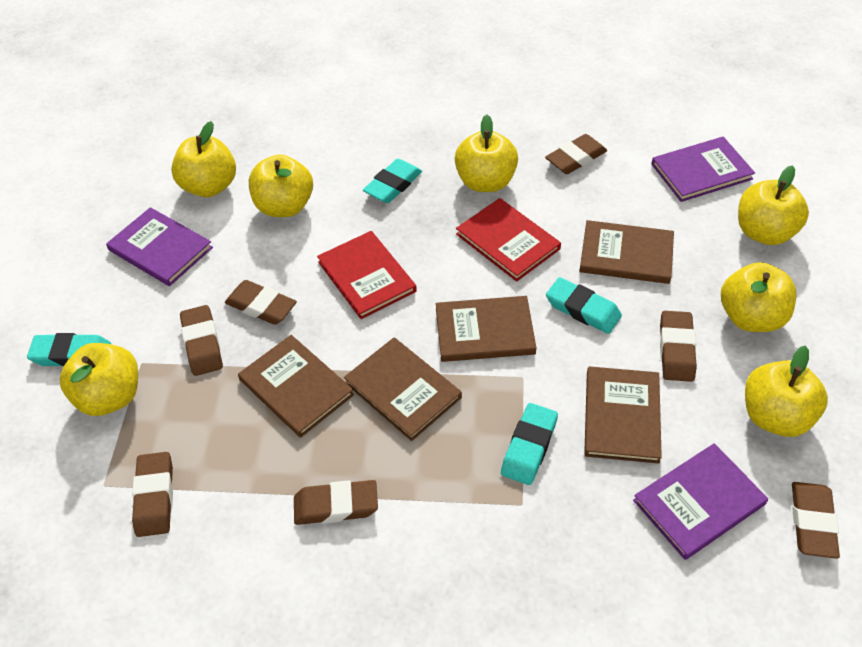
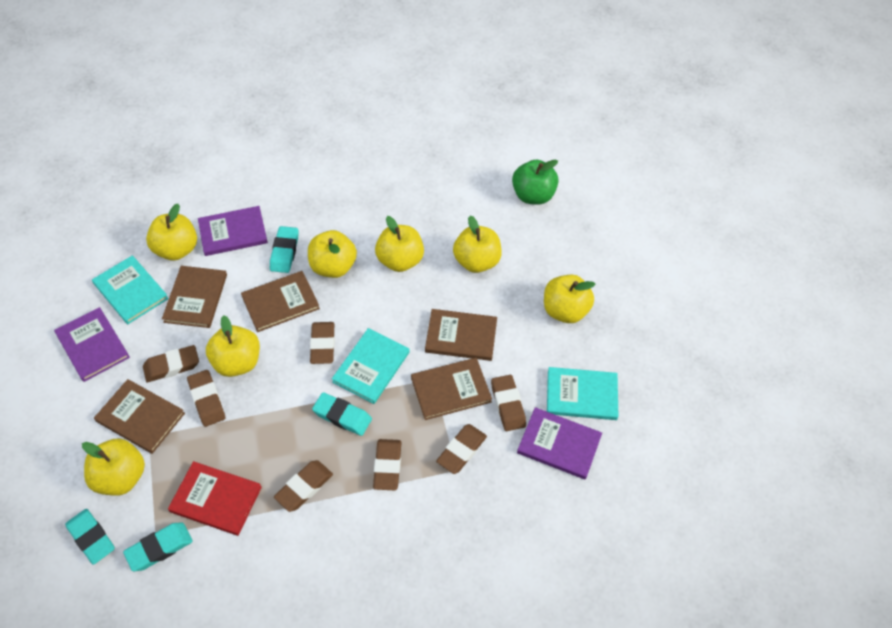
green apple: none = 0 -> [512,159,559,205] = 1
red book: [317,231,417,319] [456,198,561,282] = 2 -> [168,461,262,536] = 1
turquoise book: none = 0 -> [92,255,169,324] [332,328,410,404] [547,367,618,420] = 3

